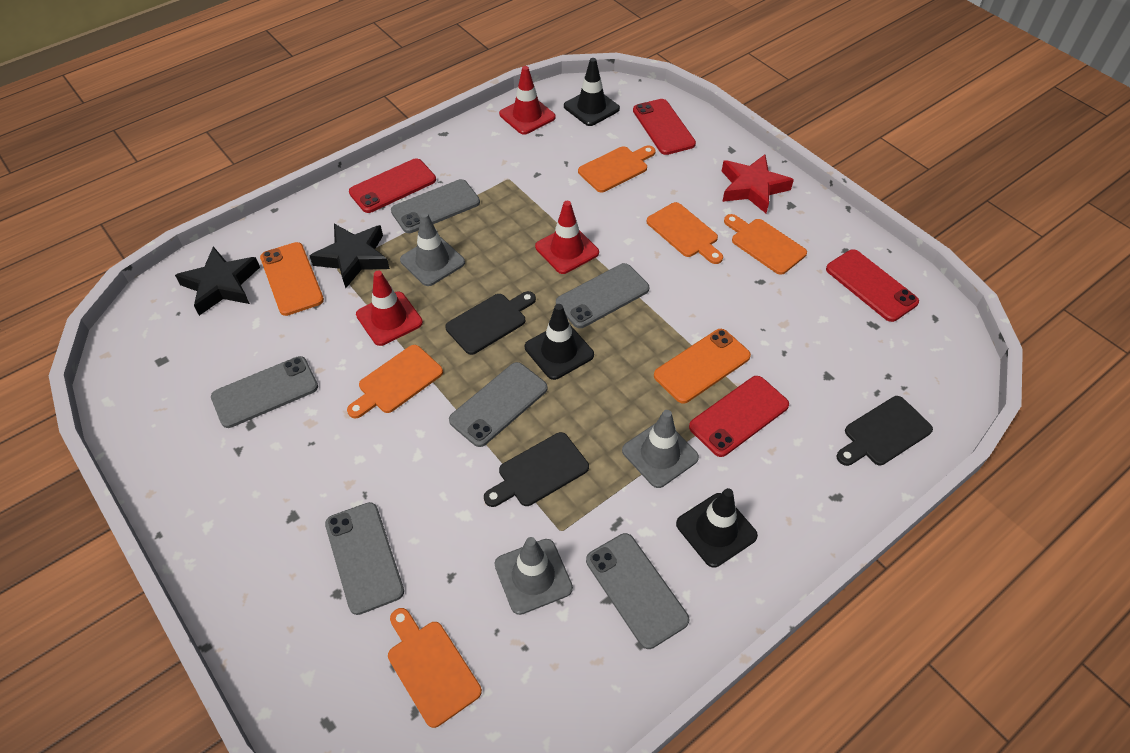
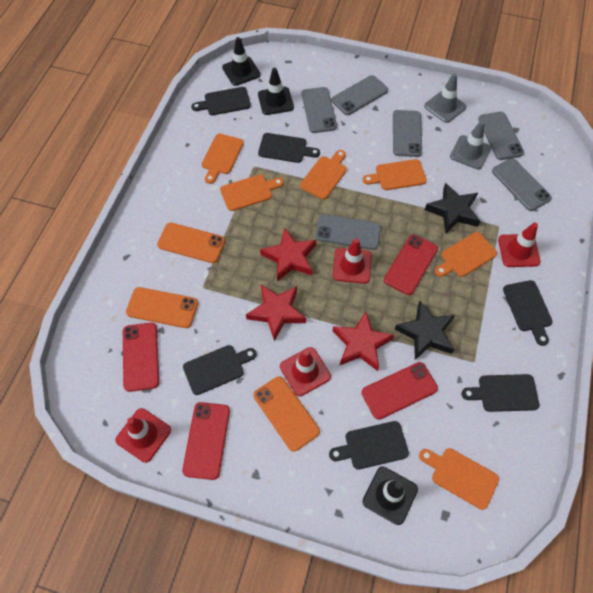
black cutting board: [445,291,536,355] [484,432,589,507] [836,396,933,466] = 3 -> [183,345,257,395] [191,87,251,115] [258,133,320,163] [329,421,409,470] [461,374,539,412] [503,280,553,346] = 6
grey traffic cone: [400,212,465,286] [494,537,573,615] [622,410,699,488] = 3 -> [424,73,466,123] [450,121,491,170] = 2
orange cutting board: [347,345,443,418] [388,608,482,728] [578,145,656,192] [646,202,723,264] [724,214,807,275] = 5 -> [202,134,244,184] [220,175,284,211] [300,150,347,199] [363,159,427,190] [419,448,499,510] [435,232,497,277] = 6
orange phone: [260,242,324,316] [654,329,751,404] = 2 -> [126,287,198,328] [157,223,226,263] [254,376,320,452] = 3
red star: [722,154,794,213] = 1 -> [246,284,306,341] [260,228,316,282] [333,311,394,371] = 3
red traffic cone: [356,271,423,346] [499,66,556,135] [535,201,599,274] = 3 -> [115,408,171,463] [280,347,331,396] [332,238,372,284] [498,223,541,267] = 4

